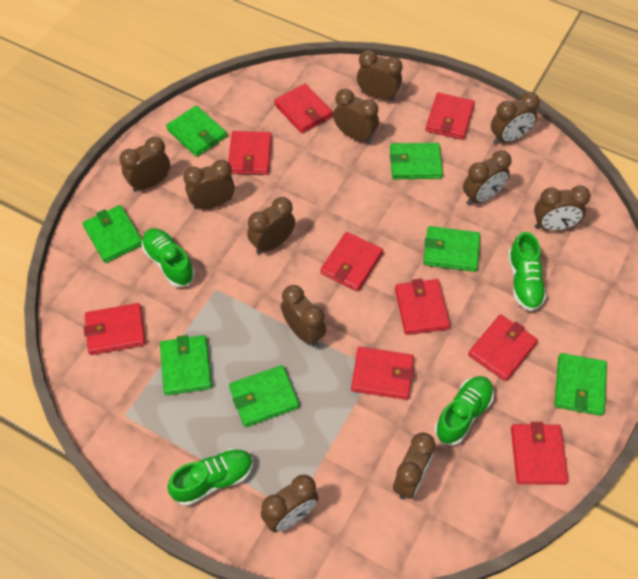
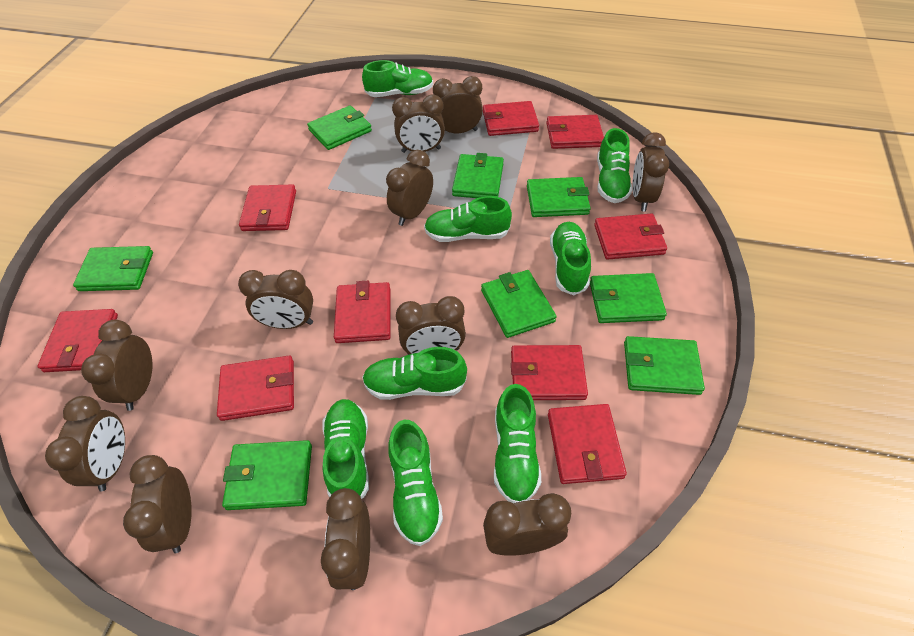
green shoe: [142,228,195,287] [167,449,253,506] [434,376,494,446] [508,232,547,311] = 4 -> [322,399,369,499] [362,60,433,97] [362,347,467,400] [388,420,443,546] [424,196,512,242] [494,384,541,503] [550,222,591,295] [597,128,632,203] = 8
green wallet: [83,205,142,263] [160,335,212,395] [166,105,227,157] [229,365,299,427] [390,143,443,179] [423,226,480,272] [555,353,607,416] = 7 -> [73,246,153,291] [222,440,312,510] [307,105,372,150] [452,153,504,198] [481,270,557,338] [527,177,591,217] [590,273,667,323] [624,336,705,395] = 8

